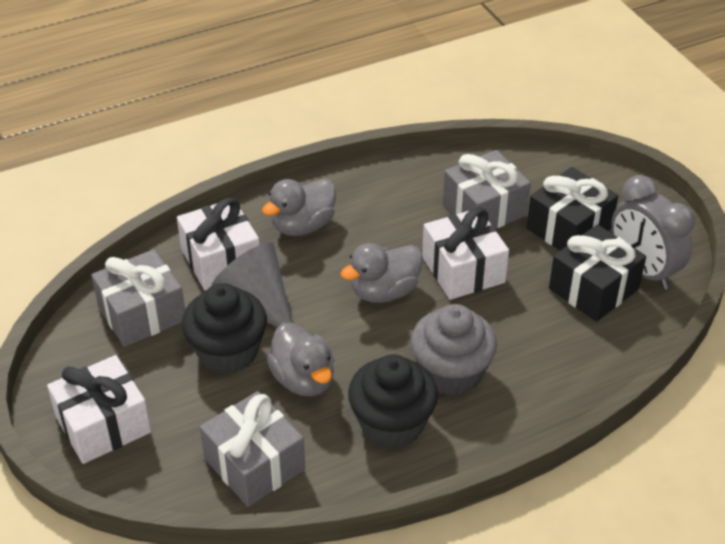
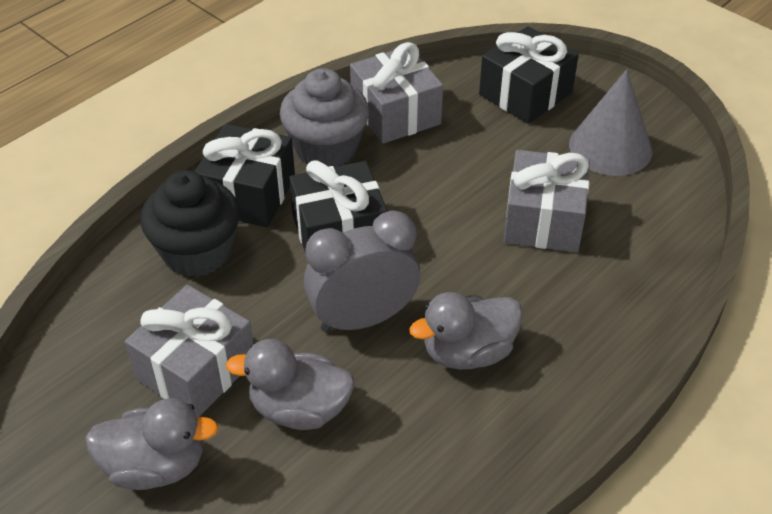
black cupcake: [182,283,267,374] [348,354,438,448] = 2 -> [140,170,240,277] = 1
black gift: [526,167,618,251] [549,224,646,322] = 2 -> [195,124,295,227] [289,160,387,254] [479,26,579,124] = 3
white gift: [47,355,151,464] [177,198,260,290] [422,208,509,300] = 3 -> none = 0

